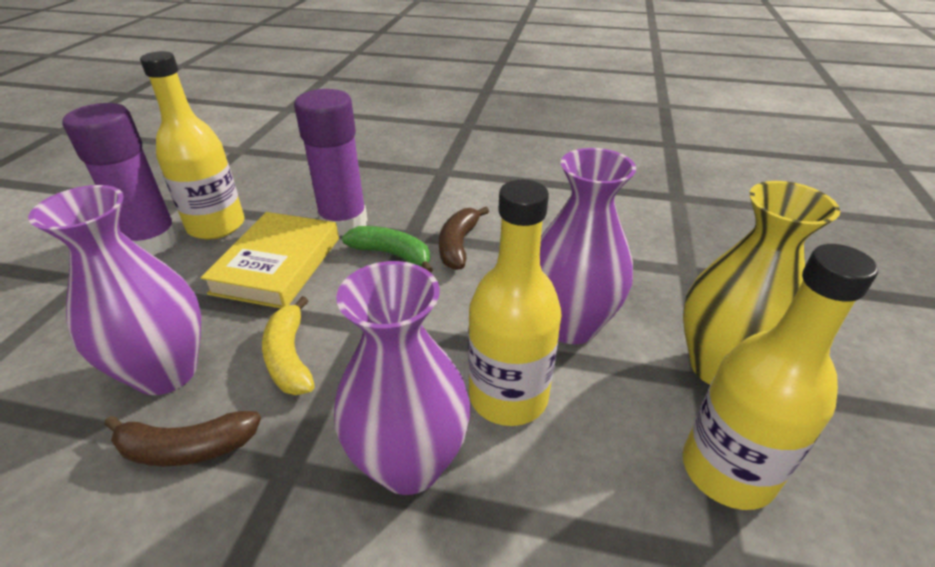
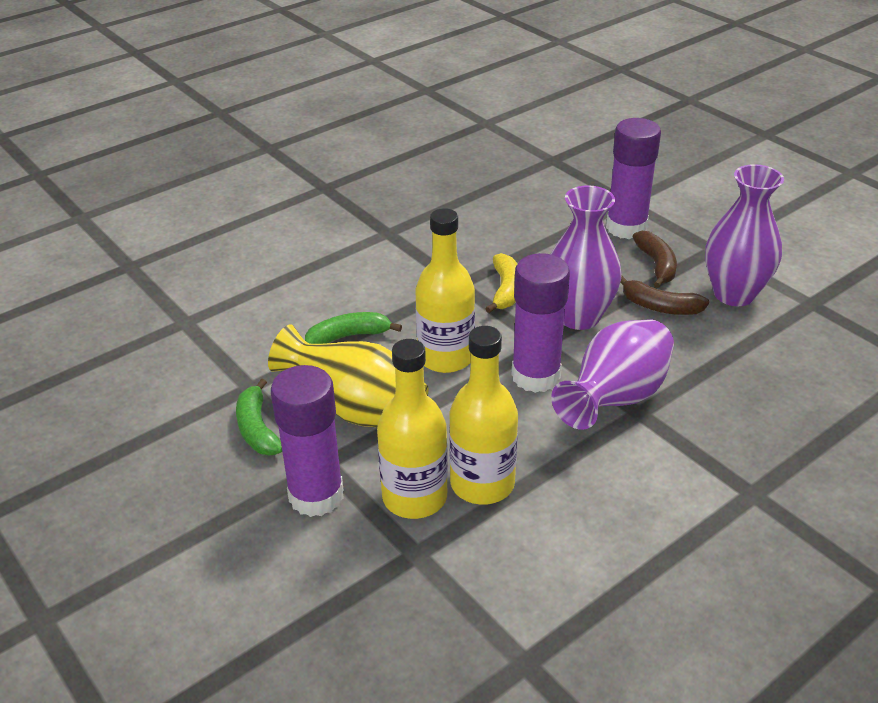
green banana: [342,226,433,273] = 1 -> [236,379,282,455] [305,312,402,344] = 2
purple glue stick: [63,103,179,255] [294,89,368,236] = 2 -> [271,365,344,517] [512,253,570,393] [606,118,661,239] = 3
yellow book: [201,212,339,309] = 1 -> none = 0

